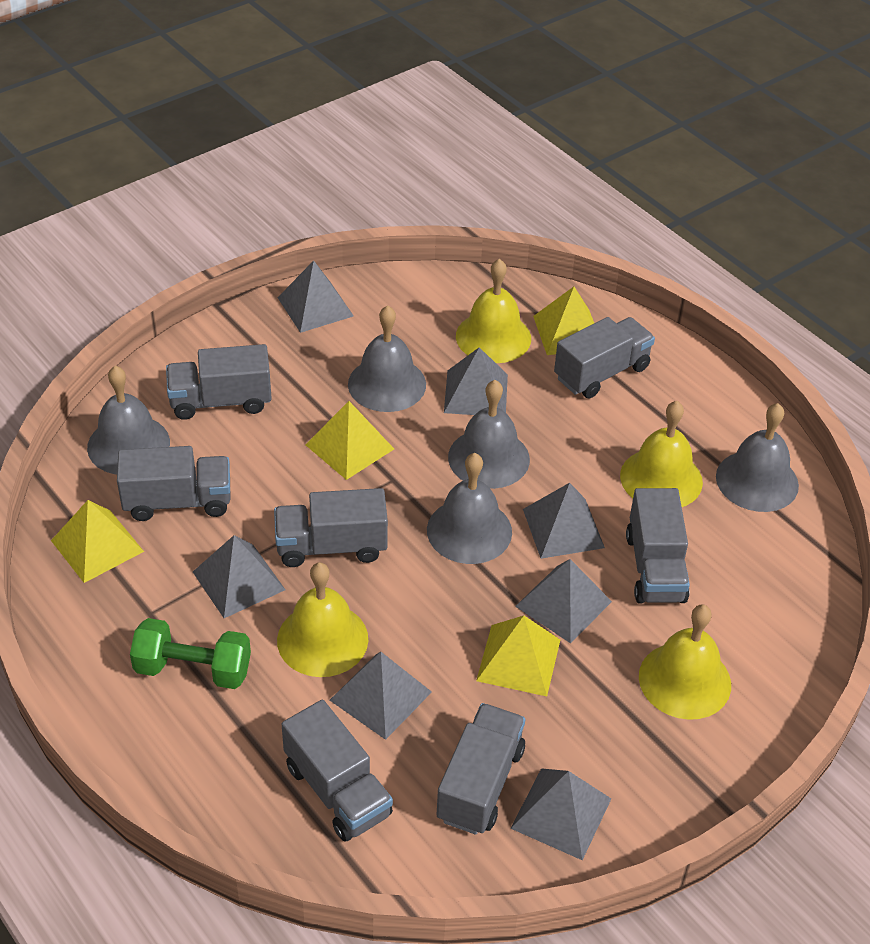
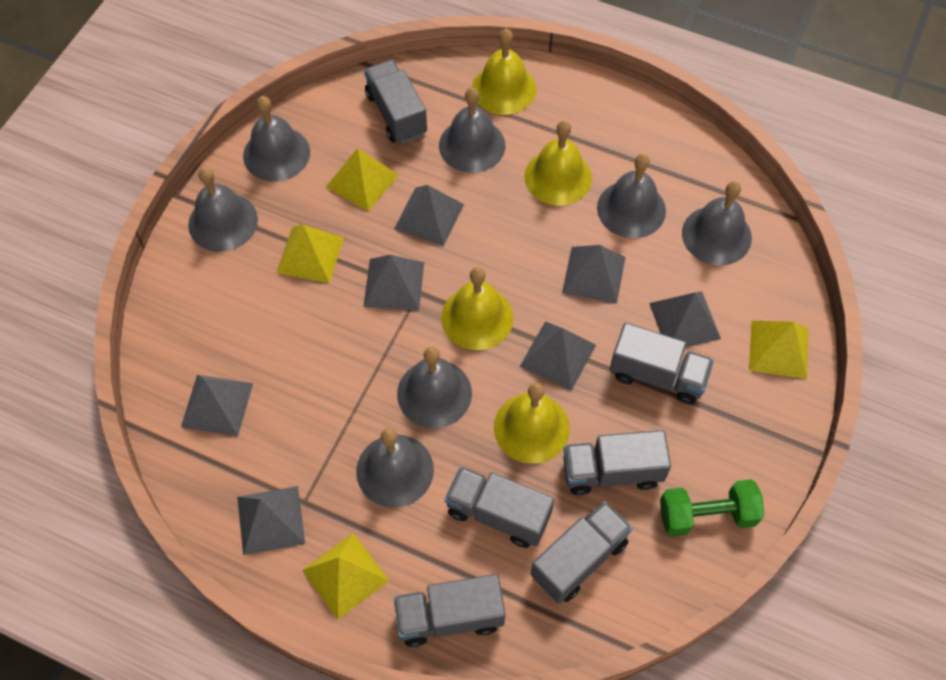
grey bell: [87,366,170,474] [348,305,426,412] [427,453,512,564] [448,380,530,489] [716,403,799,512] = 5 -> [188,167,258,252] [243,96,310,182] [356,428,434,508] [397,347,472,428] [439,87,505,173] [597,154,666,238] [682,181,752,265] = 7
grey truck: [117,446,231,521] [166,344,272,420] [274,488,388,567] [282,700,393,842] [436,703,525,835] [554,317,655,399] [626,488,690,603] = 7 -> [364,60,427,144] [394,574,506,647] [445,466,554,548] [531,501,633,604] [563,430,671,495] [610,323,714,404] = 6

